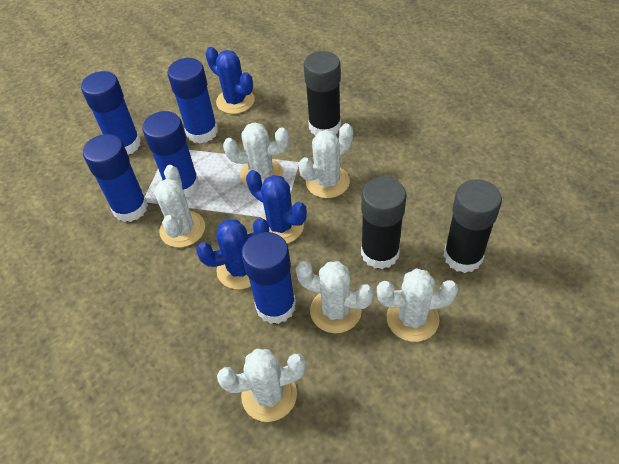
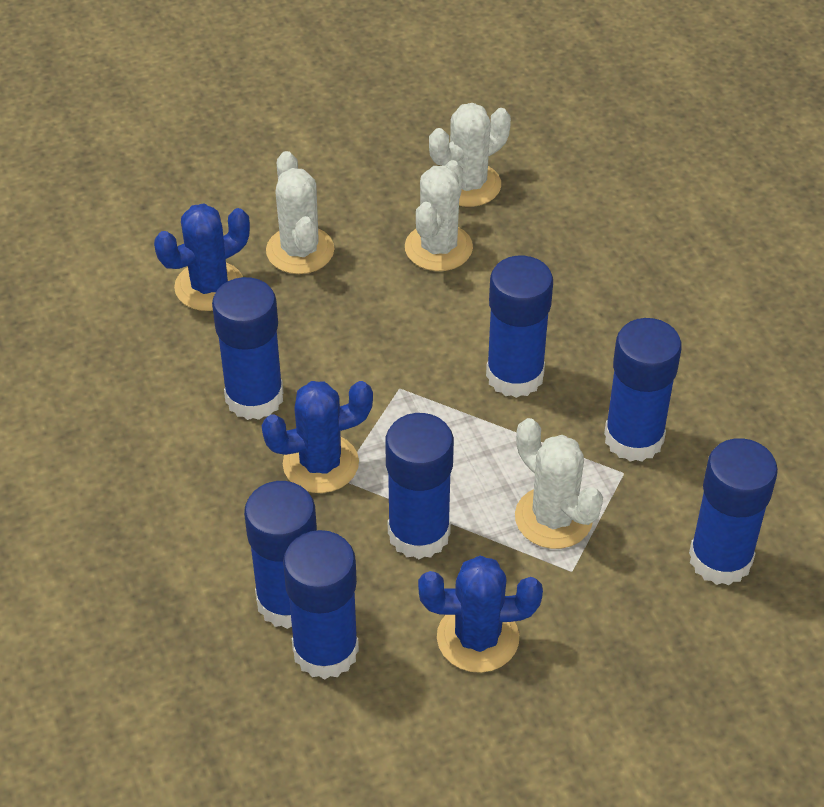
black glue stick: [304,51,341,136] [361,177,407,269] [444,179,502,273] = 3 -> none = 0
blue glue stick: [81,71,141,155] [83,134,148,222] [142,111,200,197] [167,58,218,143] [242,232,296,324] = 5 -> [212,277,283,420] [244,481,317,629] [283,530,359,679] [385,413,454,559] [486,256,553,398] [604,318,682,462] [689,438,778,585] = 7
white cactus: [154,165,205,248] [217,349,306,422] [223,122,289,187] [296,261,374,333] [299,123,353,198] [377,269,458,342] = 6 -> [266,151,334,274] [405,160,473,271] [429,103,511,207] [515,418,603,549] = 4

